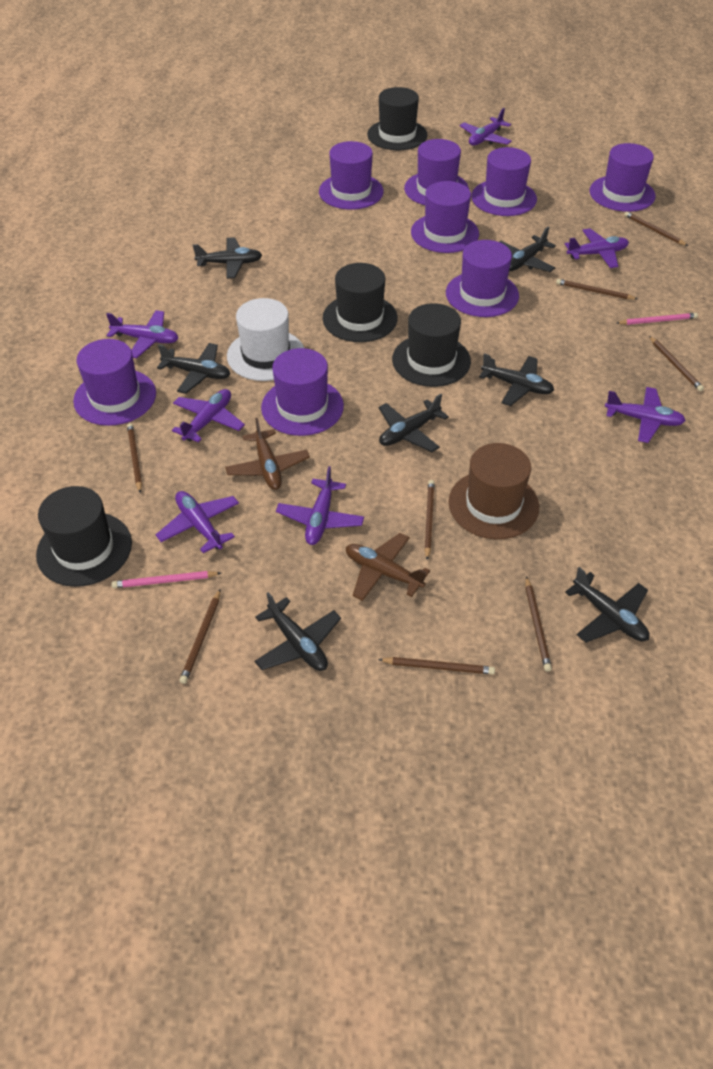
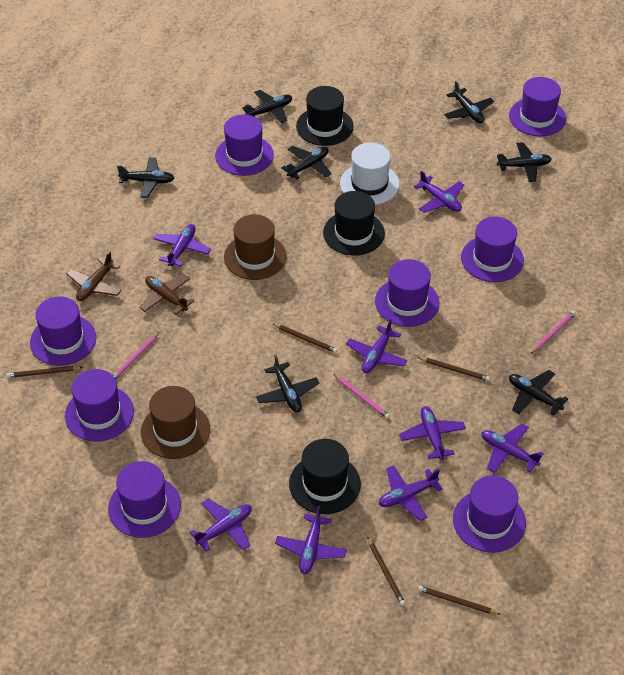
black hat: [36,486,132,587] [322,263,398,342] [367,87,428,150] [392,303,471,387] = 4 -> [289,439,361,514] [296,86,354,146] [323,191,385,256] = 3
brown hat: [448,443,539,539] = 1 -> [141,386,210,459] [224,214,286,280] = 2
brown pencil: [127,423,142,493] [179,589,220,684] [378,657,495,675] [424,480,435,560] [525,576,552,671] [556,279,638,300] [624,211,688,246] [649,336,704,391] = 8 -> [6,366,83,378] [272,323,338,353] [367,536,406,606] [418,357,490,381] [418,586,501,615] = 5
pink pencil: [111,571,221,588] [617,313,698,325] = 2 -> [113,332,159,379] [334,374,390,419] [530,311,576,354] = 3
purple plane: [106,310,178,358] [155,491,239,553] [172,389,245,443] [276,466,364,545] [460,108,512,146] [565,228,629,268] [605,387,686,443] = 7 -> [154,224,211,266] [189,499,252,552] [275,506,347,574] [346,319,407,373] [379,465,443,521] [399,406,466,460] [414,171,464,213] [482,424,544,473] = 8

